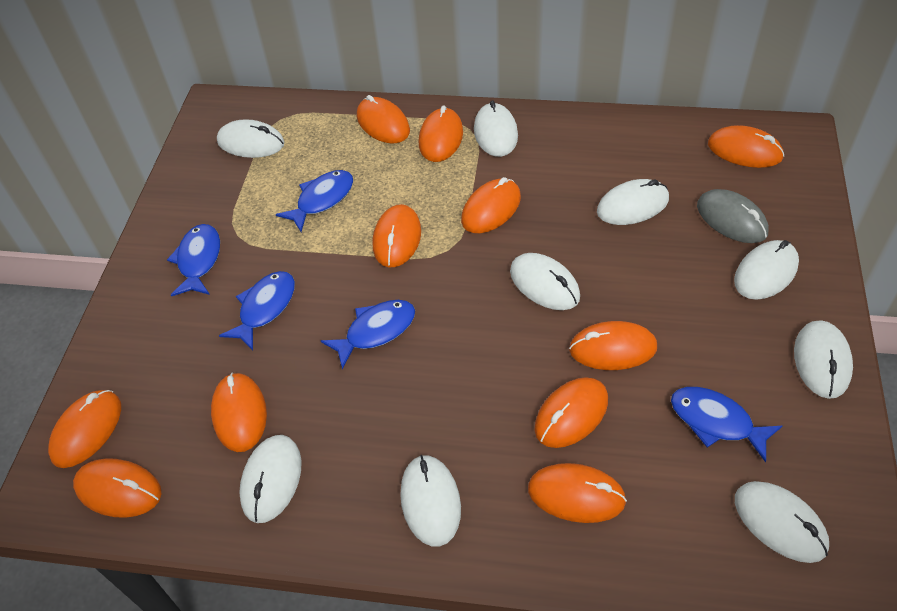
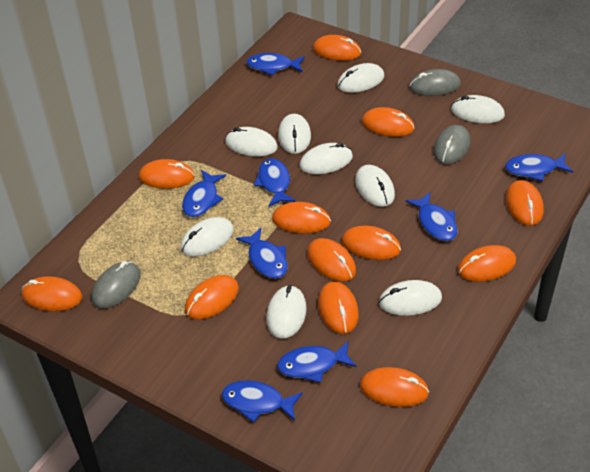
blue fish: [167,224,220,296] [219,271,295,350] [276,170,353,232] [321,300,415,369] [671,387,782,462] = 5 -> [182,170,226,217] [222,380,303,422] [236,228,288,279] [246,53,305,76] [254,158,296,207] [277,341,356,383] [405,192,457,241] [505,153,573,181] = 8
grey mouse: [697,189,769,243] = 1 -> [92,261,140,309] [409,69,461,96] [433,125,470,164] = 3
orange mouse: [48,390,121,468] [73,458,162,518] [211,373,267,452] [357,95,410,144] [373,204,421,268] [419,105,463,162] [461,177,521,233] [528,463,627,523] [534,377,608,448] [569,321,657,370] [708,125,784,168] = 11 -> [22,276,82,311] [139,159,195,189] [185,275,239,319] [272,202,331,234] [307,238,356,282] [313,35,361,61] [318,281,359,334] [342,225,401,260] [360,367,429,407] [362,107,414,137] [458,245,516,282] [506,180,544,226] = 12

